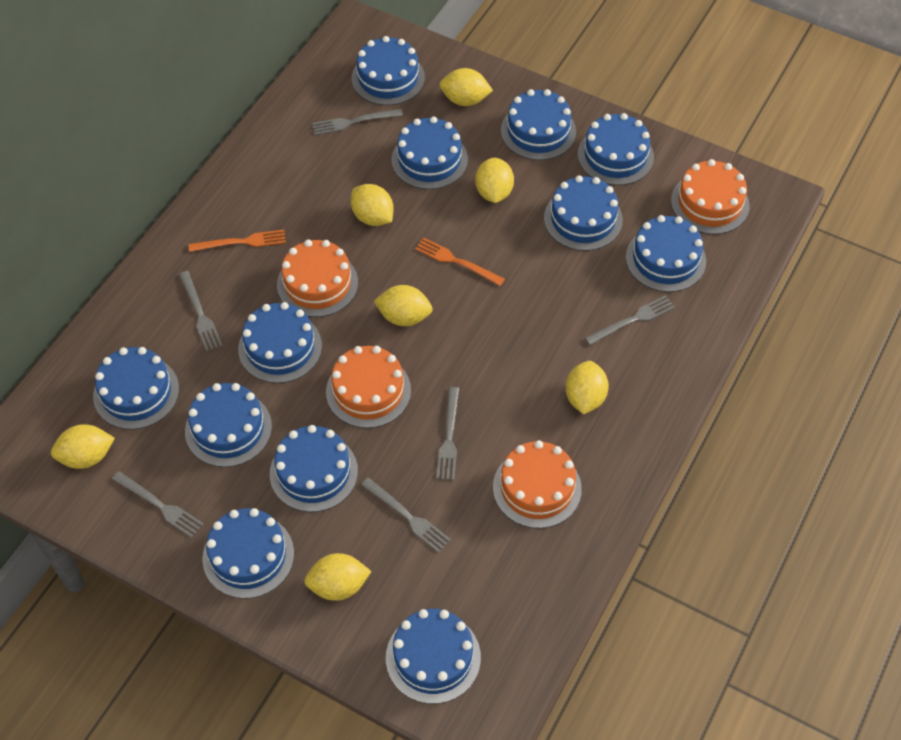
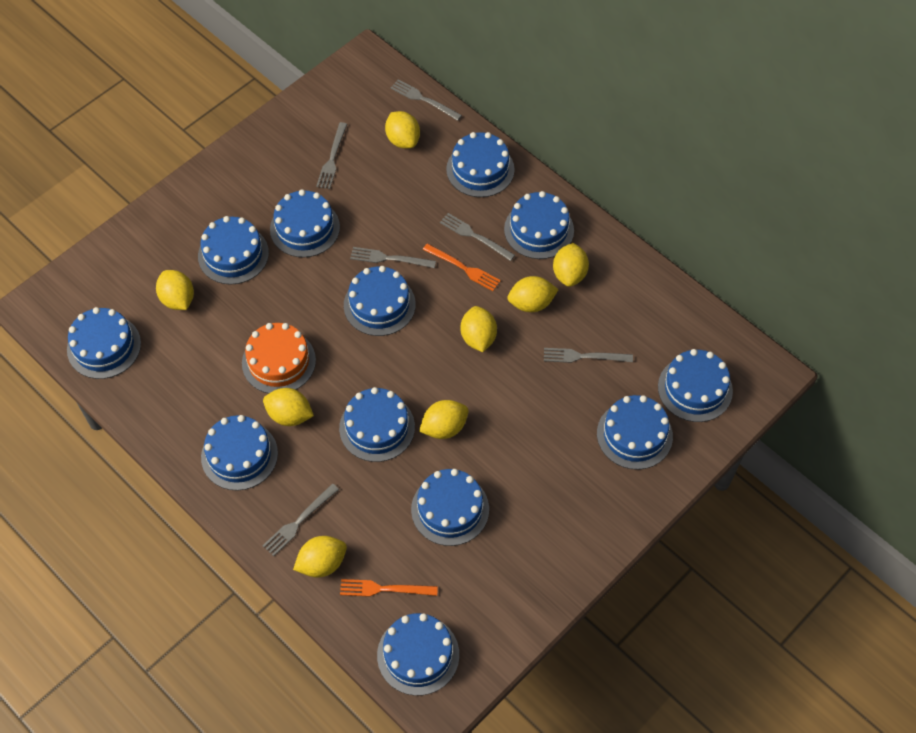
orange cake: [277,240,358,317] [326,346,411,428] [493,440,582,528] [671,159,749,234] = 4 -> [242,323,316,393] = 1
yellow lemon: [51,424,115,469] [304,553,372,601] [351,184,394,226] [374,285,433,326] [440,68,493,106] [475,158,514,203] [565,361,609,414] = 7 -> [156,270,194,310] [263,388,314,426] [293,536,347,577] [385,111,420,149] [419,400,469,439] [460,306,497,352] [507,276,559,312] [553,243,589,287] = 8

